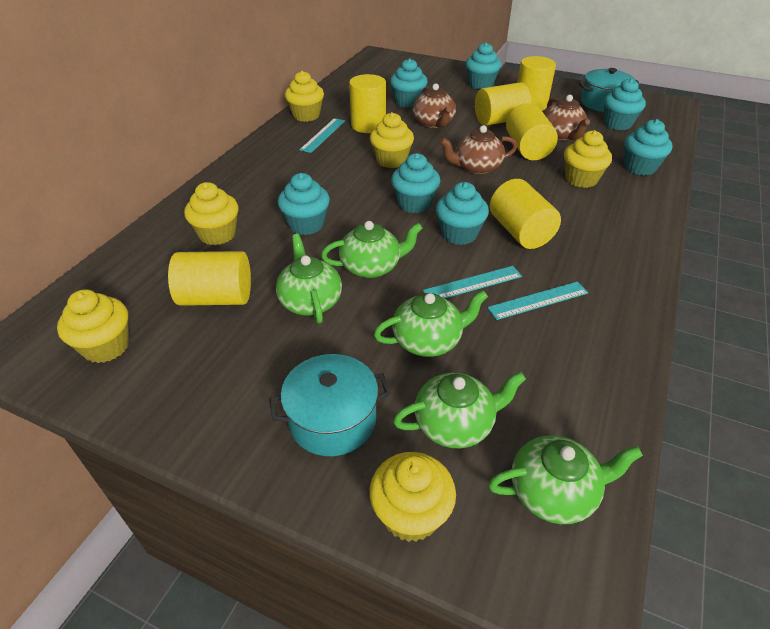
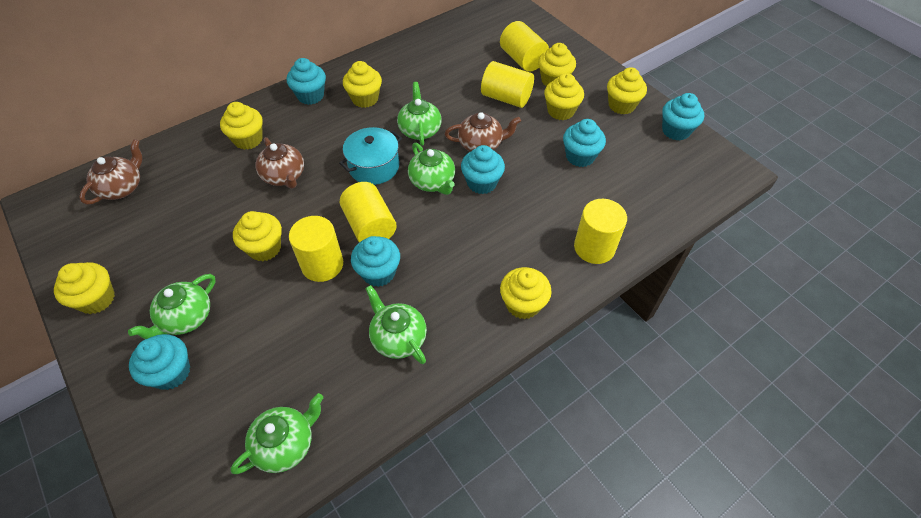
turquoise cupcake: [278,173,330,235] [390,58,428,108] [391,153,441,213] [436,182,489,245] [466,42,501,89] [604,78,646,130] [624,119,672,176] = 7 -> [129,334,190,390] [287,58,326,105] [351,236,400,287] [461,145,505,194] [563,119,606,167] [662,93,704,141] = 6
turquoise pot: [269,354,391,456] [579,68,639,112] = 2 -> [339,127,402,185] = 1
turquoise ruler: [299,118,345,153] [423,266,522,298] [487,281,588,320] = 3 -> none = 0
yellow cupcake: [57,289,129,363] [184,182,239,245] [285,71,324,122] [369,452,456,542] [370,112,414,168] [564,130,612,188] = 6 -> [54,262,115,314] [220,102,263,150] [233,211,282,261] [343,61,382,108] [500,267,552,319] [538,43,576,86] [544,73,584,120] [607,67,647,115] = 8
yellow cylinder: [168,251,251,306] [349,74,386,133] [475,82,531,126] [490,179,561,249] [506,103,558,160] [517,56,556,111] = 6 -> [289,216,343,282] [340,182,397,242] [481,61,534,108] [500,21,549,72] [574,199,627,264] = 5

